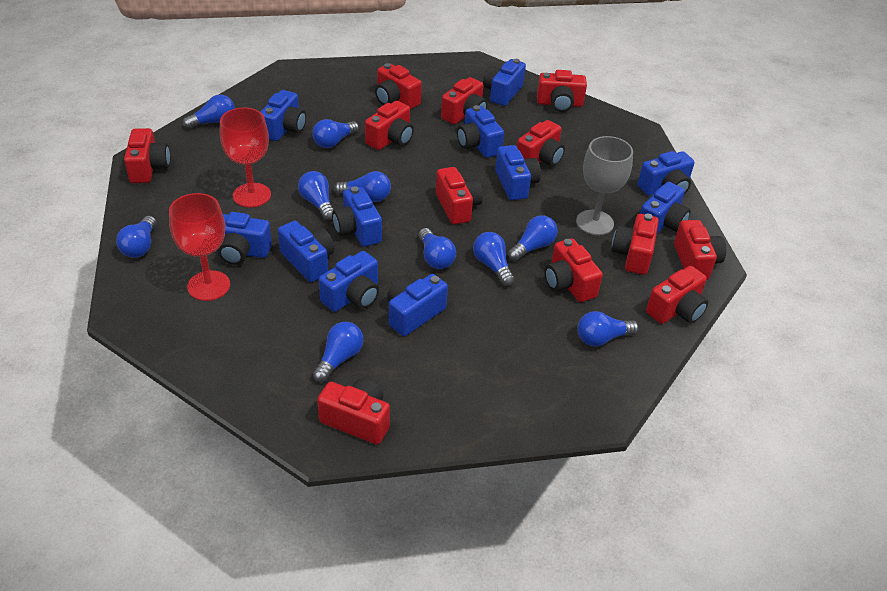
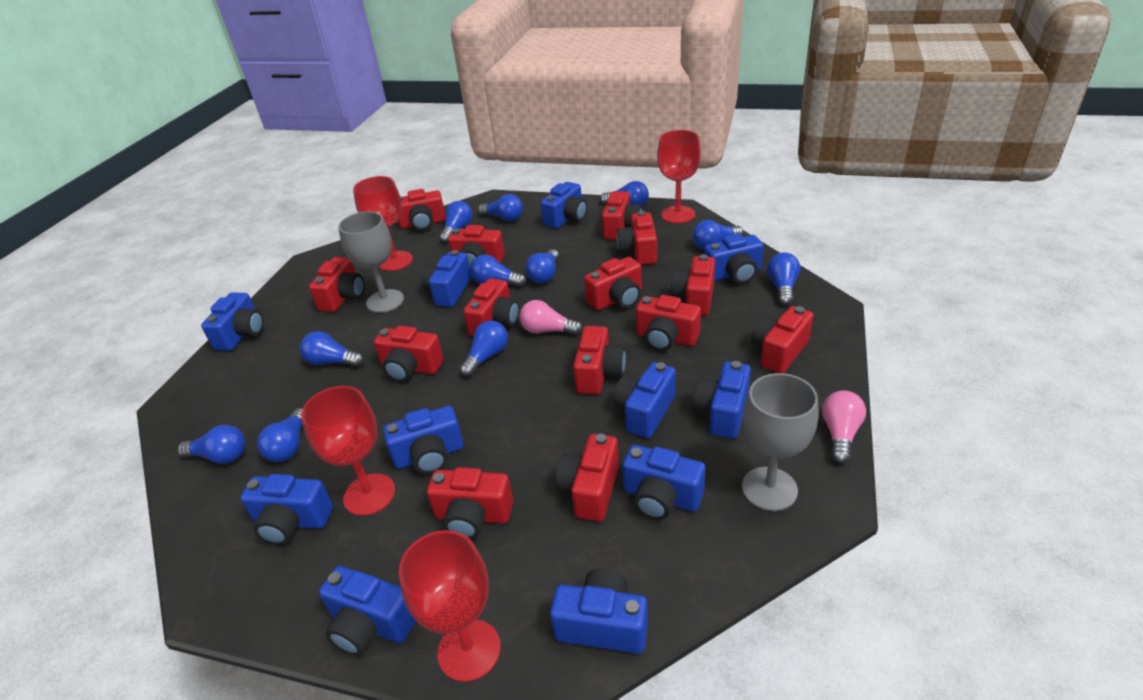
blue light bulb: [116,216,156,258] [183,95,235,129] [298,171,334,221] [312,119,359,148] [313,322,363,383] [334,171,391,202] [418,228,456,269] [473,232,515,286] [508,215,558,261] [577,311,639,346] = 10 -> [177,425,246,464] [257,408,303,462] [300,331,364,367] [439,201,473,243] [460,320,508,377] [470,255,526,287] [478,194,523,221] [525,249,559,284] [600,181,649,206] [692,220,743,249] [767,252,800,305] = 11
grey goblet: [576,136,633,235] = 1 -> [338,211,404,313] [742,373,818,511] = 2
pink light bulb: none = 0 -> [519,300,583,335] [822,390,866,464] = 2
red camera: [124,128,170,183] [317,378,390,445] [365,101,414,150] [375,63,422,109] [436,167,483,225] [441,77,487,124] [517,120,565,166] [537,70,587,112] [544,238,603,302] [612,213,659,275] [646,266,708,324] [674,220,726,280] = 12 -> [309,257,365,312] [374,326,444,382] [398,189,446,231] [427,467,513,539] [448,225,505,266] [463,278,519,337] [555,434,619,521] [573,326,626,394] [584,257,642,310] [602,191,642,240] [617,211,657,265] [636,295,701,351] [670,254,715,316] [751,306,814,373] = 14
red goblet: [169,193,230,301] [220,108,271,208] = 2 -> [301,386,395,516] [353,176,413,271] [399,530,501,682] [657,130,701,224] = 4

